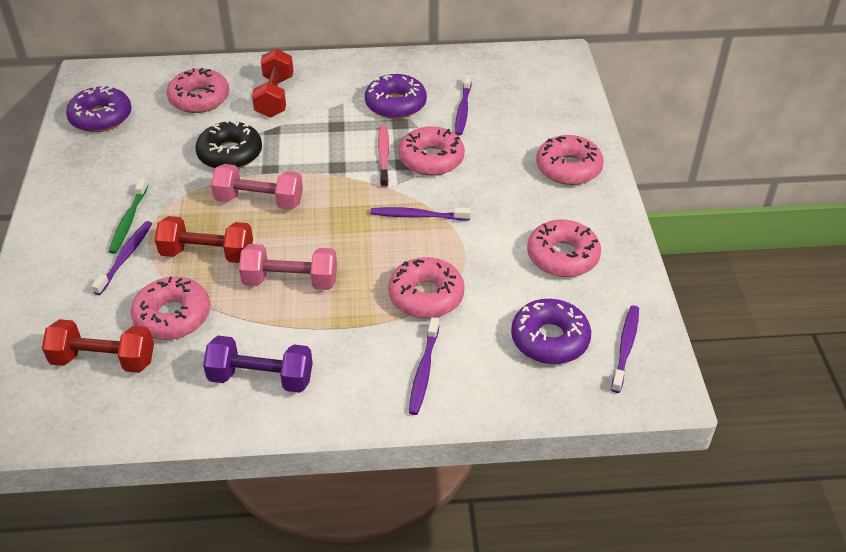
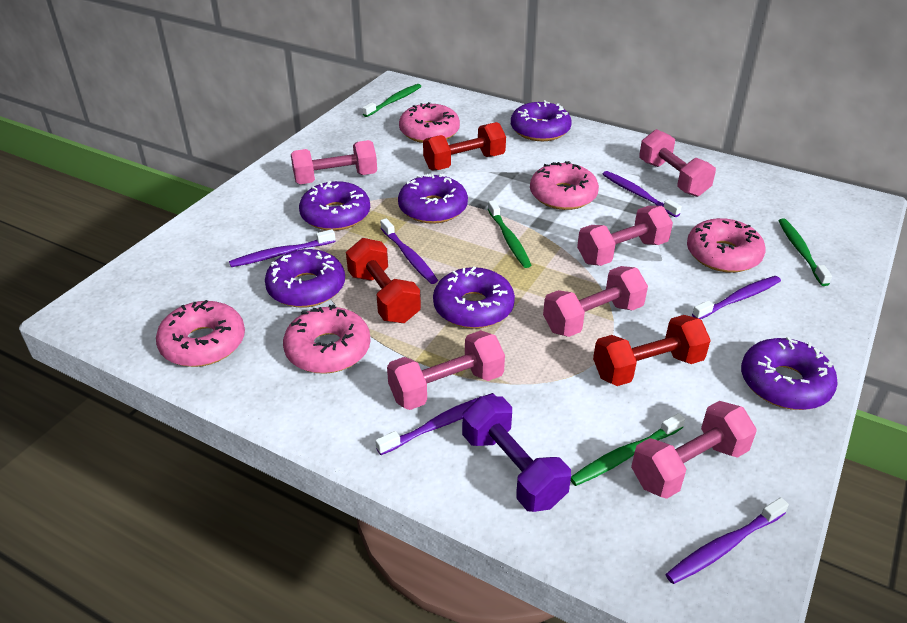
black donut: [195,120,262,169] = 1 -> none = 0
green toothbrush: [109,178,148,254] = 1 -> [362,84,421,117] [488,200,531,268] [571,413,685,486] [779,219,832,286] = 4
pink donut: [131,277,210,340] [167,68,229,113] [388,257,465,318] [399,126,465,176] [527,220,601,277] [536,135,604,185] = 6 -> [156,300,245,367] [283,305,371,374] [399,102,460,143] [530,161,599,210] [687,218,765,273] = 5
pink dumbbell: [211,164,303,210] [239,244,337,290] = 2 -> [291,140,377,184] [387,330,505,410] [543,266,648,337] [577,206,673,266] [631,401,757,499] [639,129,716,197] = 6
pink toothbrush: [378,125,389,188] = 1 -> none = 0
purple donut: [66,86,132,132] [365,74,427,119] [511,299,591,364] = 3 -> [265,249,345,308] [299,181,370,231] [398,174,468,224] [433,267,515,329] [511,100,572,141] [741,337,838,410] = 6
purple toothbrush: [91,221,152,295] [370,207,471,221] [409,317,439,415] [455,75,471,135] [611,305,639,393] = 5 -> [229,229,335,267] [375,393,495,455] [380,218,438,284] [602,171,682,217] [666,497,789,584] [692,276,781,319] = 6

